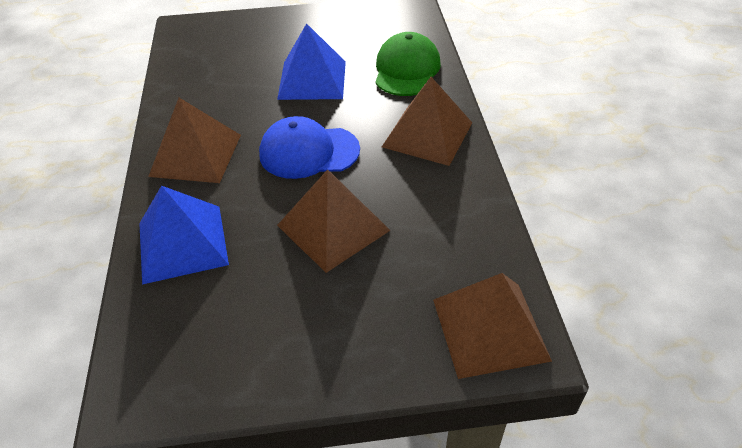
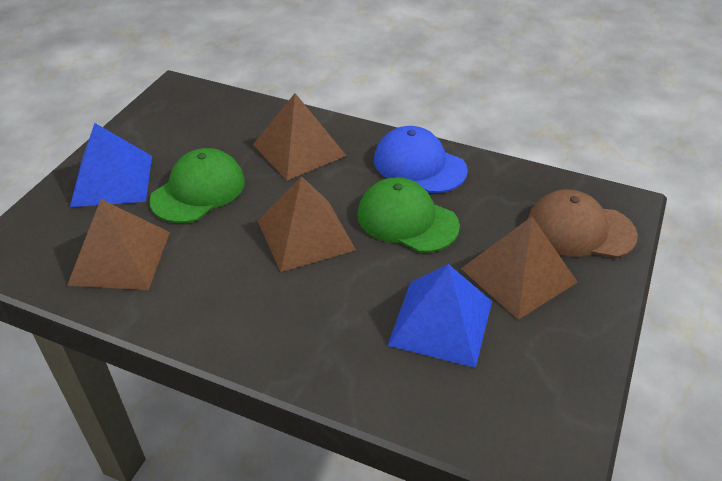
brown cap: none = 0 -> [527,189,638,258] = 1
green cap: [375,32,441,96] = 1 -> [149,148,245,223] [357,177,460,253] = 2

